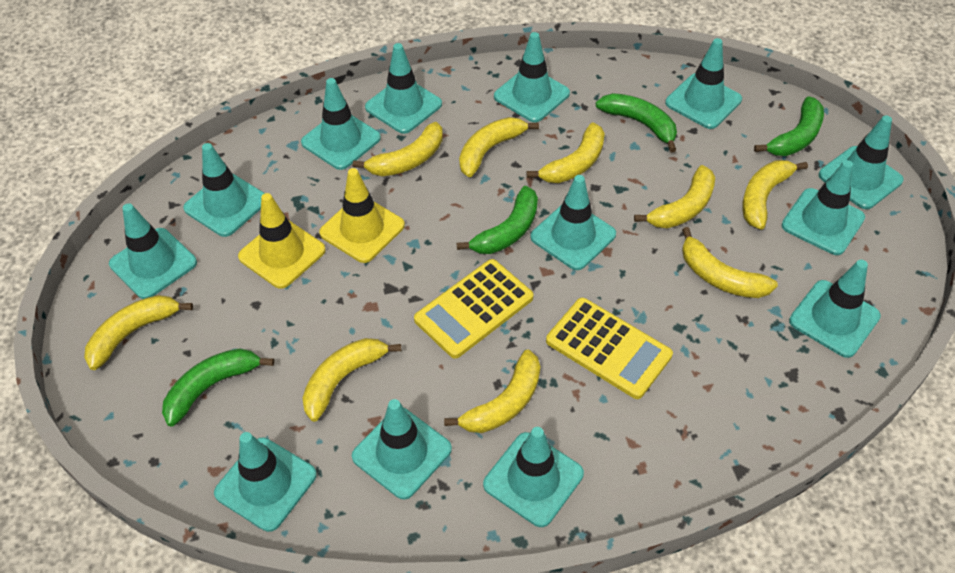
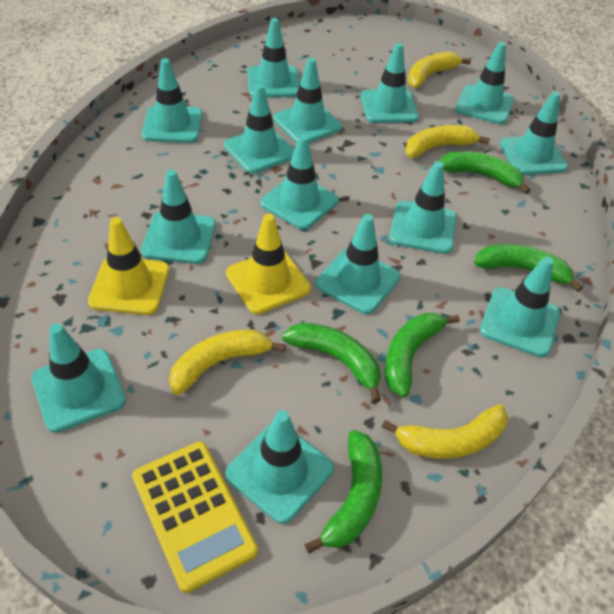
green banana: [162,348,274,426] [456,186,538,254] [596,93,677,152] [754,96,824,156] = 4 -> [282,323,381,403] [305,430,382,554] [385,313,459,397] [439,151,530,194] [474,244,583,292] = 5
turquoise traffic cone: [109,203,197,299] [183,143,265,237] [214,432,317,532] [301,78,381,170] [352,399,452,500] [365,43,442,134] [483,427,584,527] [494,32,570,122] [531,175,616,270] [665,38,742,129] [782,160,865,255] [789,260,881,358] [819,115,904,209] = 13 -> [32,323,126,433] [141,170,216,264] [142,58,202,143] [224,84,294,174] [225,410,334,524] [247,18,300,97] [260,135,339,230] [273,58,342,143] [316,214,400,314] [361,43,419,123] [389,161,457,254] [455,42,514,124] [480,257,560,357] [500,91,568,175] = 14
yellow banana: [84,295,193,370] [303,338,401,422] [353,122,443,176] [444,350,540,433] [459,117,539,177] [526,123,605,183] [634,165,715,228] [682,227,778,298] [742,160,808,230] = 9 -> [169,329,286,395] [382,404,508,459] [405,125,490,158] [408,52,471,88] = 4
yellow calculator: [414,259,534,359] [546,298,673,399] = 2 -> [132,441,258,593] = 1

